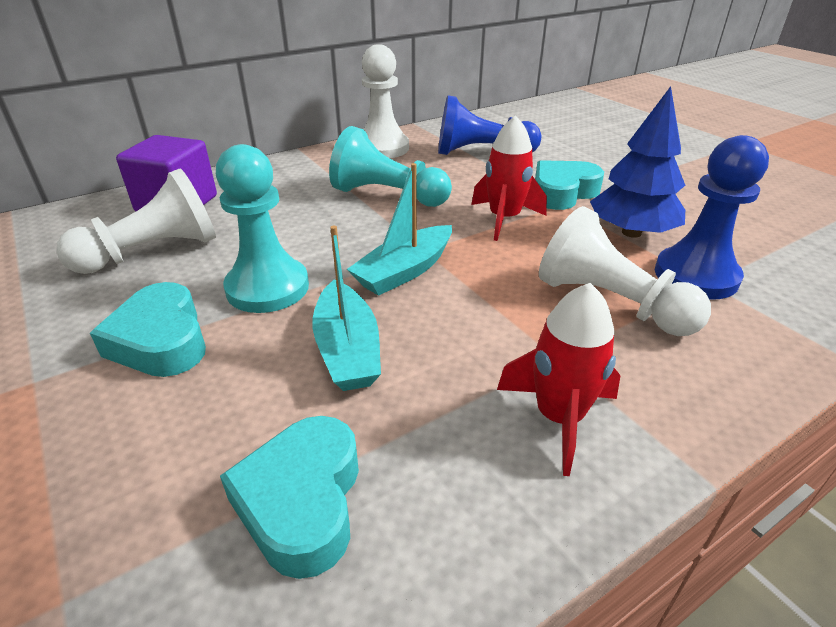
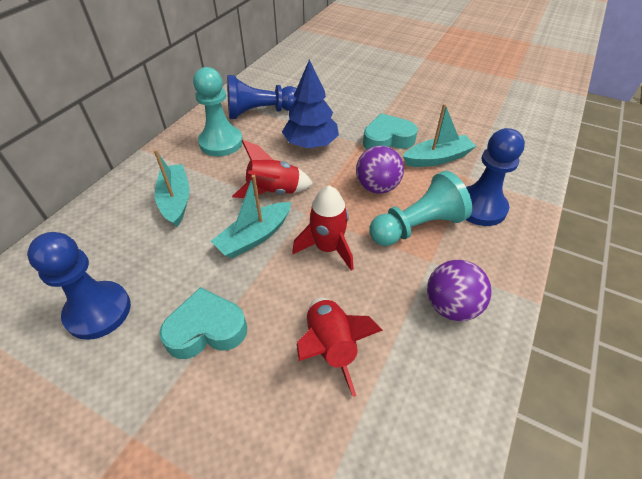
blue pawn: [438,95,541,155] [655,135,769,300] = 2 -> [27,232,131,340] [227,75,297,119] [466,128,525,226] = 3
purple ball: none = 0 -> [356,146,404,194] [427,260,492,321] = 2
purple cube: [116,135,217,211] = 1 -> none = 0
red rocket: [471,115,547,241] [497,283,621,476] = 2 -> [232,140,313,198] [292,186,353,271] [297,297,383,397] = 3
turquoise boat: [312,226,381,391] [347,163,452,296] = 2 -> [154,149,189,227] [211,175,291,258] [403,104,476,167] = 3
turquoise heart: [90,282,206,377] [220,416,359,579] [535,160,604,210] = 3 -> [159,287,247,359] [363,113,418,150] = 2
white pawn: [56,168,216,274] [362,44,409,158] [539,206,711,336] = 3 -> none = 0

